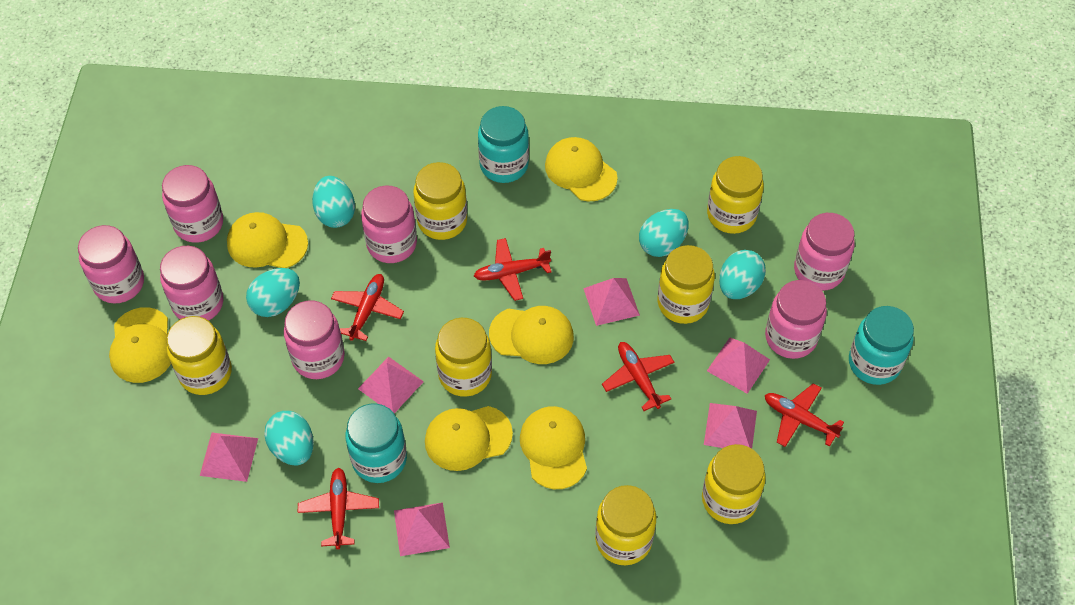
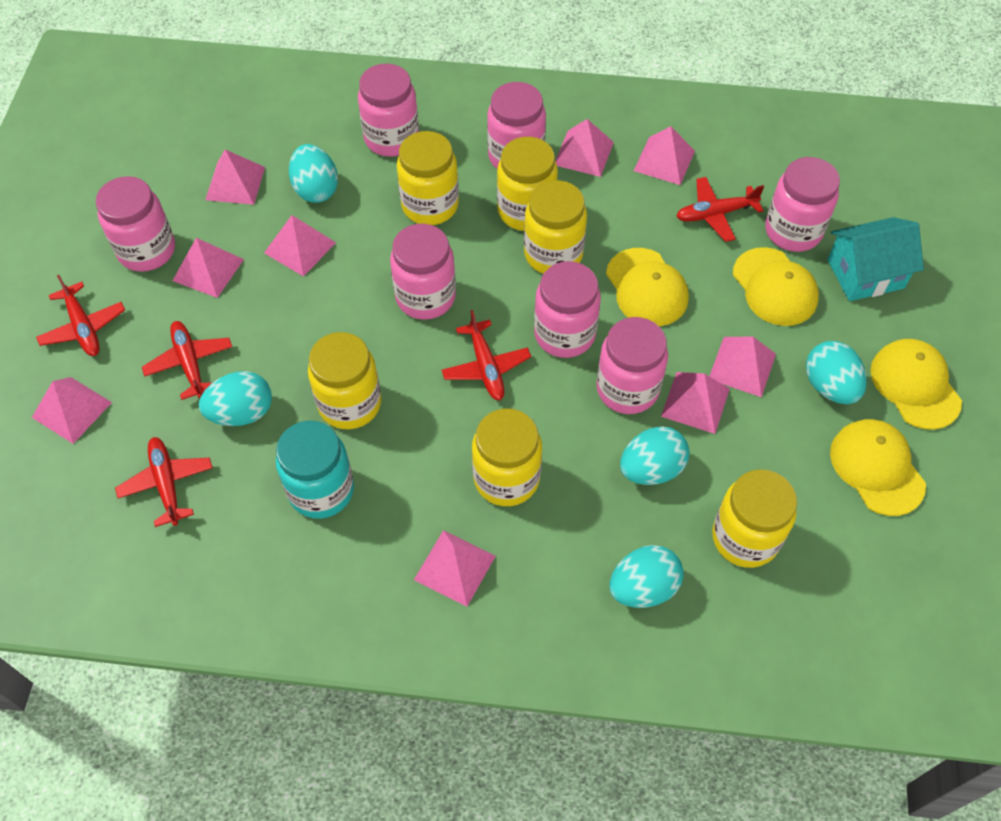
pink pyramid: [200,433,258,482] [358,357,424,413] [394,503,450,556] [583,278,640,326] [704,403,757,449] [707,338,770,394] = 6 -> [32,377,112,444] [173,238,244,298] [205,149,265,205] [264,215,336,277] [414,530,496,607] [556,119,614,177] [634,126,695,185] [661,372,730,434] [710,337,776,397] = 9
turquoise house: none = 0 -> [827,217,924,301] = 1
turquoise jar: [345,404,407,483] [478,106,529,183] [849,306,914,385] = 3 -> [276,421,354,519] = 1
yellow cap: [109,307,171,383] [227,212,308,268] [425,406,513,471] [489,306,574,364] [520,406,587,489] [545,137,618,201] = 6 -> [606,248,689,326] [733,247,819,326] [830,419,926,516] [870,339,962,430] = 4
yellow jar: [166,316,232,395] [414,162,467,240] [435,318,492,397] [595,485,656,565] [658,245,715,324] [702,444,766,524] [707,156,764,234] = 7 -> [308,332,381,429] [397,131,459,225] [472,408,542,506] [497,137,558,231] [524,180,587,274] [712,469,797,568] = 6

